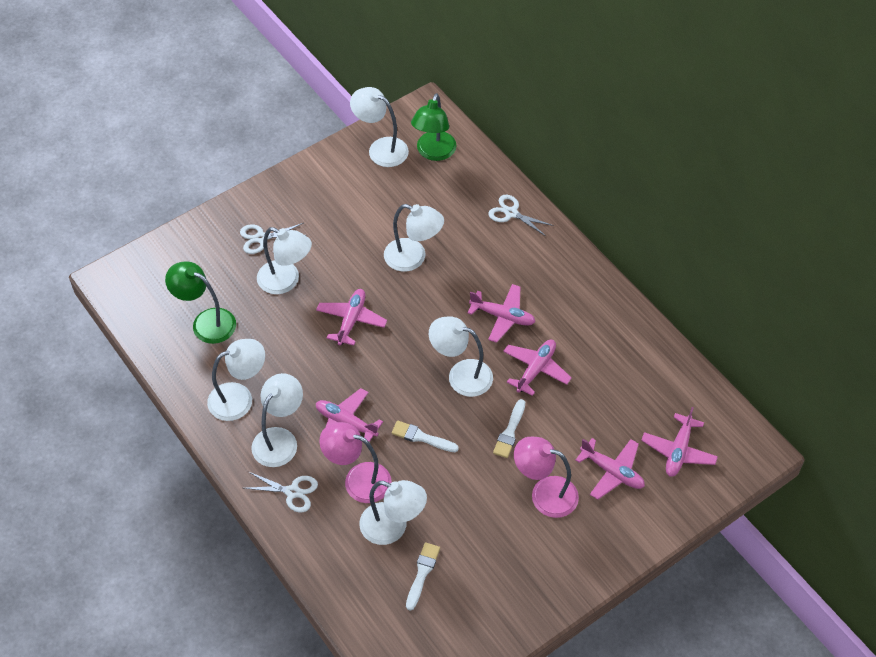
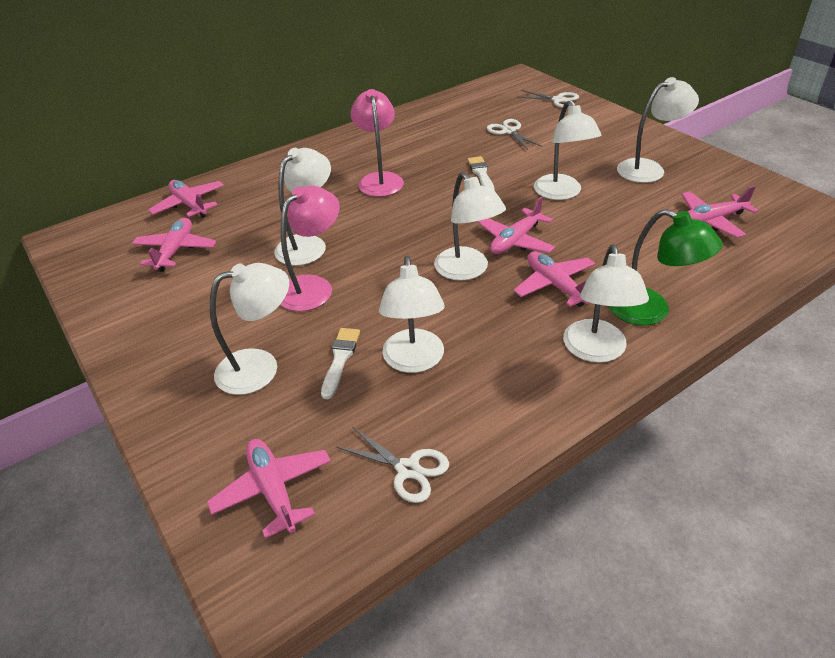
green lamp: [165,261,236,344] [411,93,457,161] = 2 -> [609,209,722,325] = 1
white brush: [392,421,459,452] [406,542,440,611] [493,399,525,458] = 3 -> [321,328,360,399] [467,156,495,191] = 2

